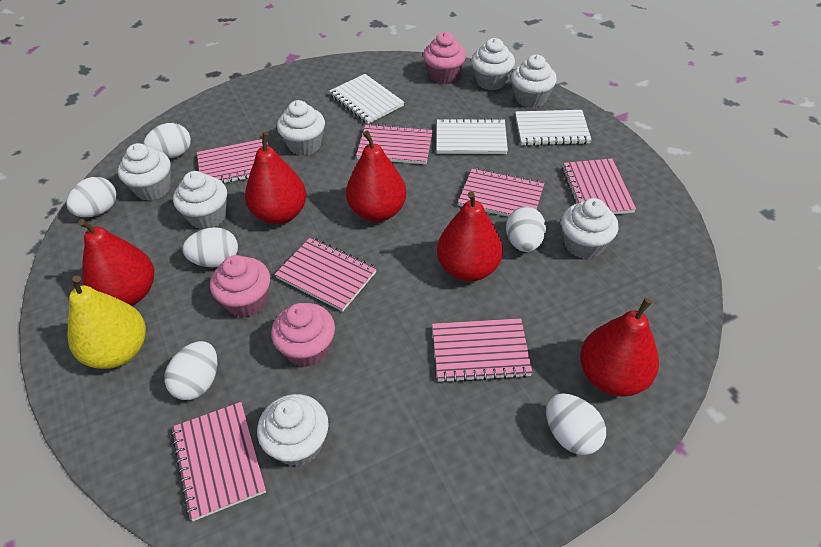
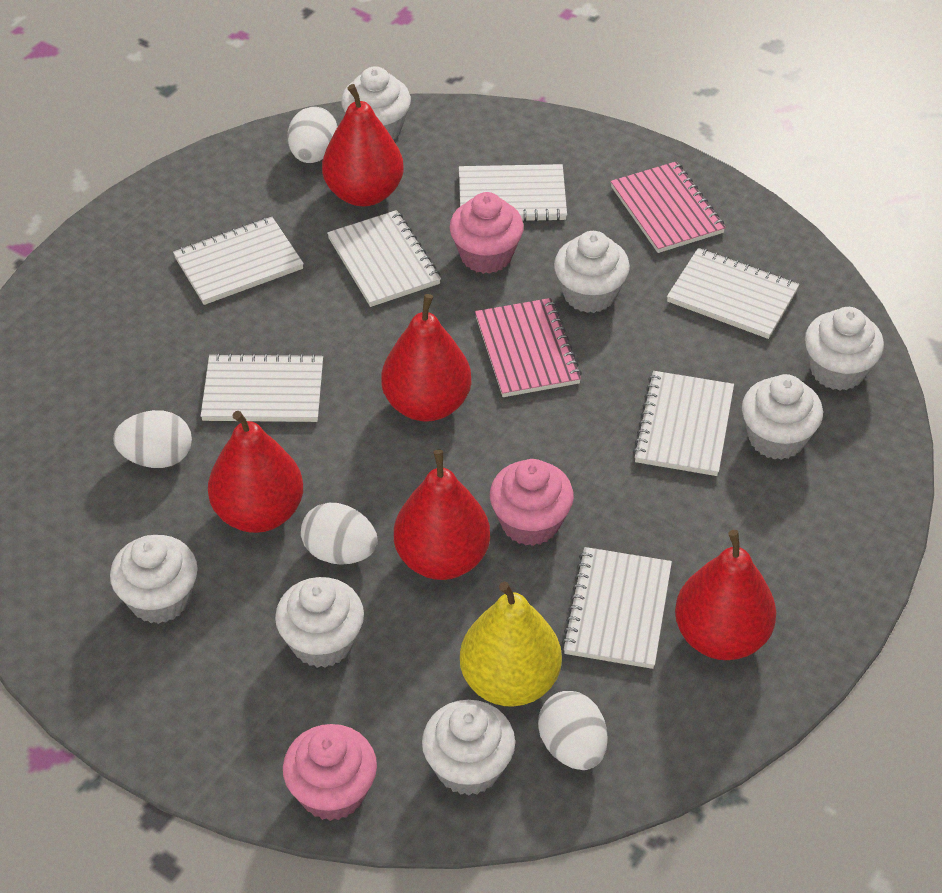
pink notebook: [171,402,266,521] [197,139,269,184] [275,237,377,312] [356,124,433,164] [432,318,532,383] [458,168,544,217] [561,158,636,214] = 7 -> [475,298,582,397] [611,161,726,253] = 2
white egg: [66,177,117,217] [143,123,191,158] [164,341,218,400] [182,227,238,267] [506,206,546,252] [546,393,606,455] = 6 -> [113,410,192,468] [288,107,338,163] [301,503,378,565] [538,691,608,770] = 4
white notebook: [329,74,404,124] [437,118,508,154] [515,110,591,146] = 3 -> [173,217,304,305] [201,353,323,422] [327,210,441,307] [459,164,567,222] [562,547,672,669] [633,371,734,476] [667,248,799,339] = 7

